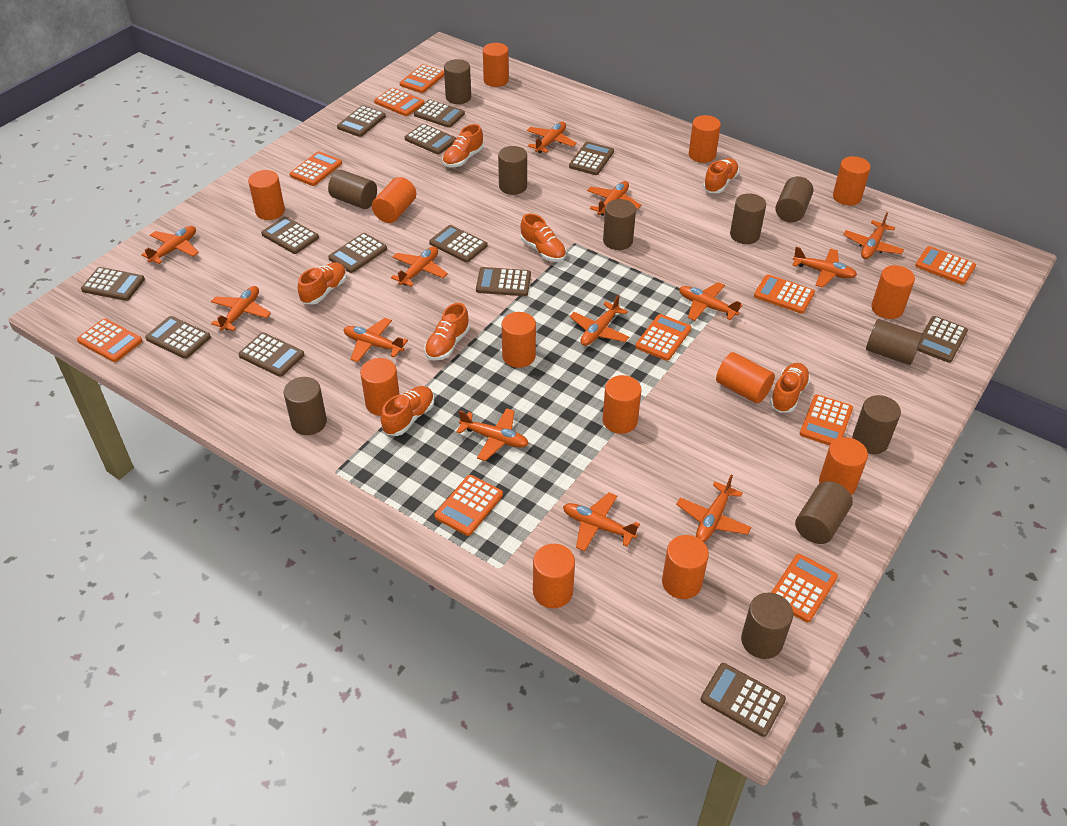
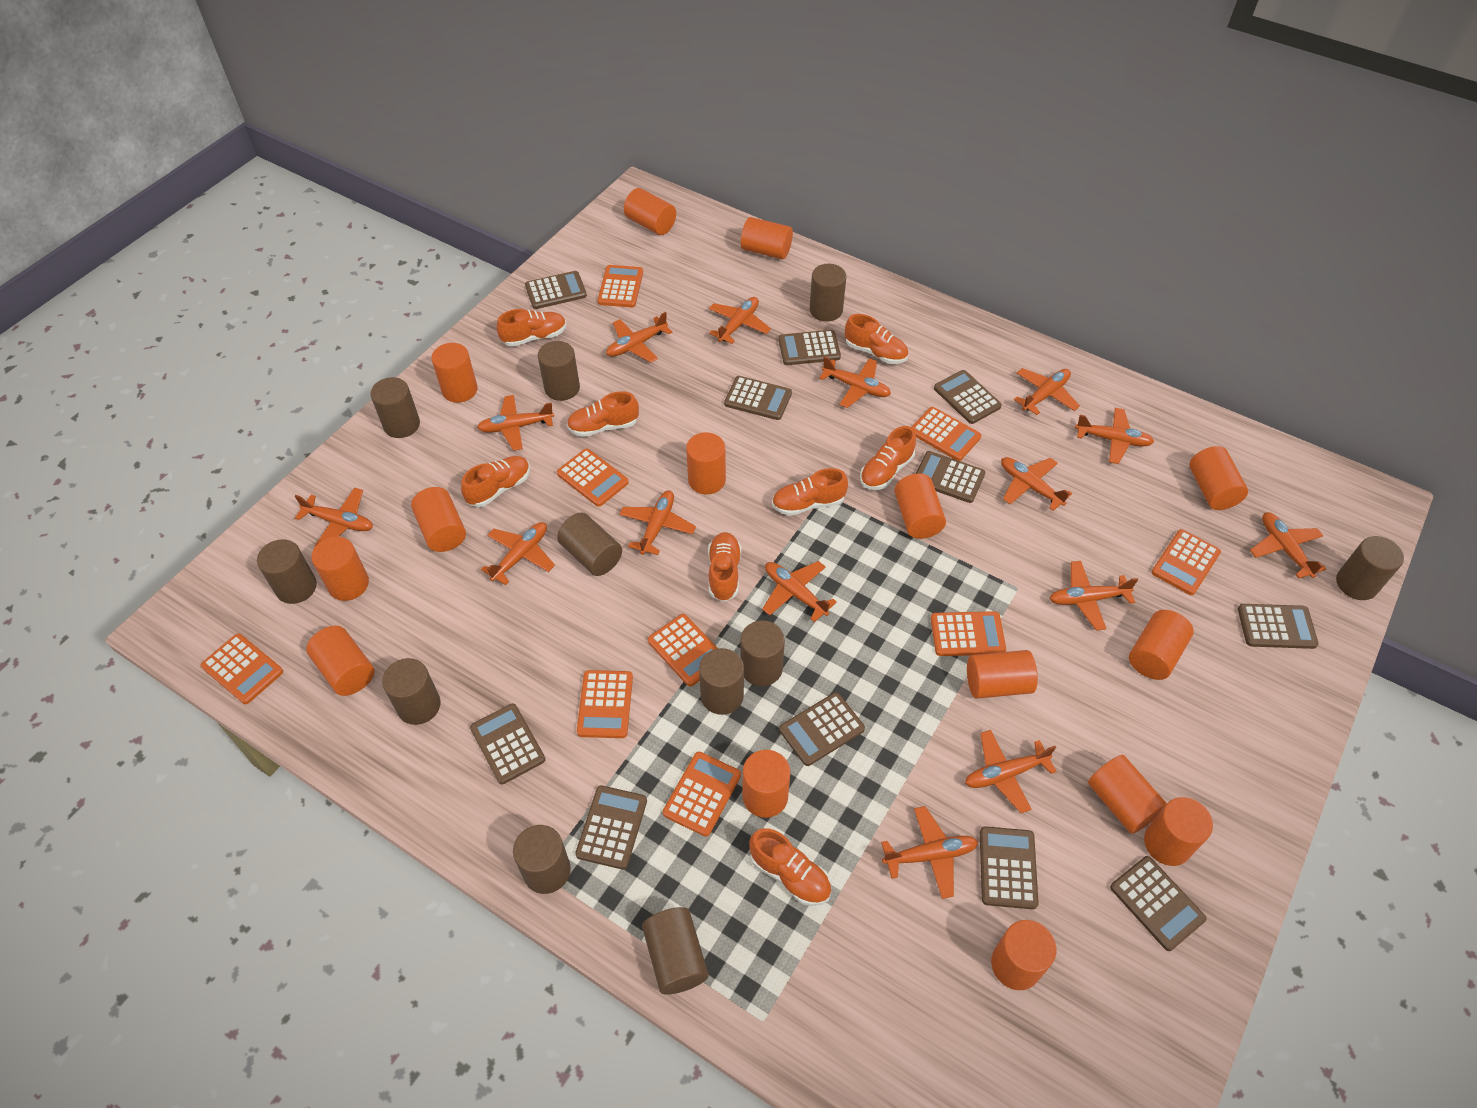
brown calculator: [81,267,145,301] [145,316,211,359] [238,332,304,377] [261,216,319,254] [328,233,387,273] [337,105,386,137] [405,124,456,154] [414,99,465,128] [429,225,488,263] [476,267,531,296] [569,142,614,175] [701,663,786,737] [917,316,968,363] = 13 -> [470,703,545,785] [525,271,587,309] [575,785,647,870] [724,376,792,420] [778,330,841,365] [779,692,865,766] [916,451,985,503] [934,370,1002,424] [980,826,1039,909] [1110,856,1207,951] [1238,604,1319,649] = 11
orange calculator: [77,318,142,362] [290,151,342,186] [374,88,424,116] [400,64,444,93] [435,475,503,536] [635,314,691,361] [754,274,815,314] [771,554,838,622] [800,394,853,446] [915,246,976,285] = 10 -> [201,633,283,704] [557,448,629,507] [577,670,633,738] [598,265,643,307] [648,614,718,687] [663,752,741,837] [912,407,982,461] [931,611,1006,656] [1151,529,1221,595] = 9
orange cylinder: [248,170,285,220] [360,358,400,416] [372,177,416,223] [483,43,509,87] [502,312,536,368] [533,544,575,608] [603,375,641,434] [662,535,709,599] [689,115,721,163] [716,352,775,404] [819,437,868,495] [833,156,871,205] [871,265,915,319] = 13 -> [306,626,374,696] [312,537,369,601] [411,487,466,552] [431,343,478,403] [624,188,676,235] [686,432,726,494] [741,217,793,259] [743,750,790,818] [894,474,946,539] [967,650,1038,699] [991,920,1056,990] [1088,755,1167,834] [1129,610,1194,680] [1144,797,1213,866] [1189,446,1248,510] = 15
orange plane: [142,226,199,264] [211,286,271,331] [344,318,408,362] [391,247,448,287] [456,408,529,461] [527,122,577,153] [563,492,640,551] [569,295,629,346] [587,181,641,216] [676,475,751,542] [679,282,742,321] [792,247,857,288] [843,213,904,259] = 13 -> [295,488,373,547] [477,395,554,451] [481,522,555,585] [606,312,672,363] [619,490,696,555] [709,297,771,344] [762,561,837,622] [819,356,891,408] [881,806,978,899] [965,730,1057,813] [1001,457,1072,511] [1014,368,1080,415] [1050,561,1138,631] [1075,408,1154,464] [1250,512,1326,579] = 15
orange shoe: [298,262,347,304] [381,386,434,436] [424,303,470,361] [442,124,483,167] [521,213,566,262] [703,158,739,193] [770,363,810,413] = 7 -> [461,456,530,507] [497,309,566,347] [567,391,639,437] [708,532,741,602] [749,828,831,906] [772,468,848,516] [845,314,908,364] [860,426,916,490] = 8

